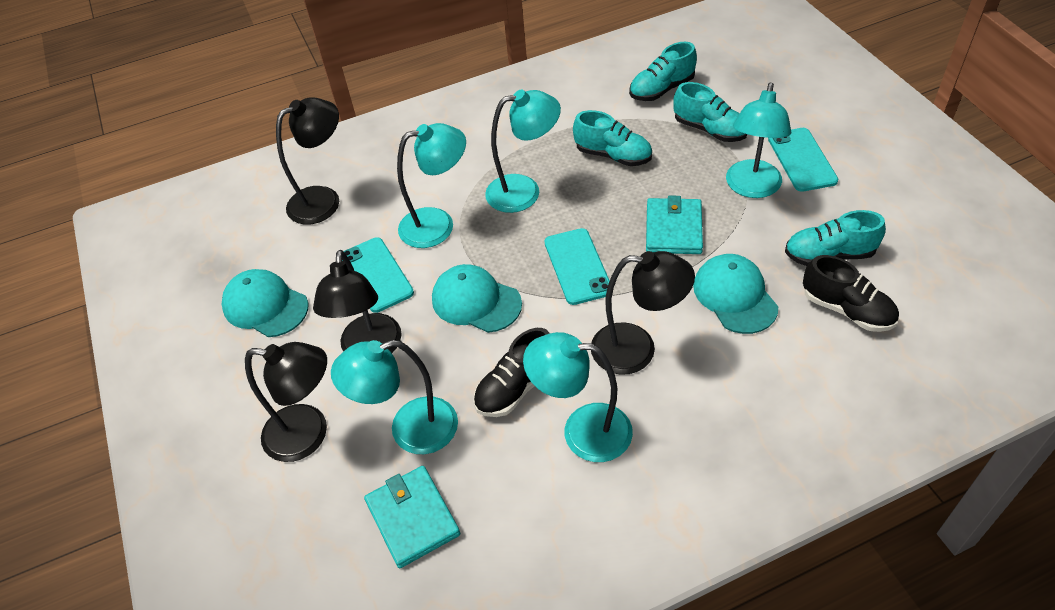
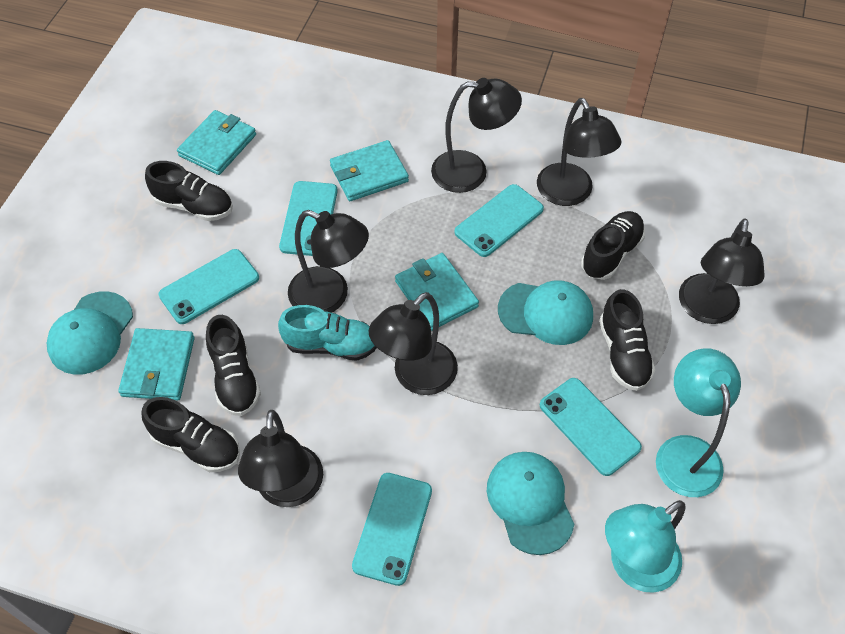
black lamp: [245,342,327,462] [276,97,339,225] [313,250,402,353] [591,251,695,375] = 4 -> [238,410,323,507] [288,210,369,313] [369,292,458,395] [431,78,522,193] [537,98,621,206] [679,218,765,324] = 6
black shoe: [474,328,550,417] [803,255,899,332] = 2 -> [141,397,240,472] [145,161,233,221] [206,315,261,416] [581,211,645,280] [599,289,656,391] = 5
turquoise lamp: [331,340,458,454] [397,123,466,248] [485,90,561,213] [523,332,633,462] [726,82,791,198] = 5 -> [605,500,686,593] [656,348,741,497] = 2
turquoise phone: [342,237,414,313] [544,228,610,305] [768,128,838,192] = 3 -> [159,249,259,324] [279,181,338,256] [352,473,432,586] [454,184,544,257] [540,378,642,476] = 5
turquoise shoe: [573,110,652,166] [629,42,697,101] [673,82,747,142] [785,210,886,266] = 4 -> [278,305,377,361] = 1
turquoise wallet: [364,466,460,568] [646,196,703,254] = 2 -> [118,328,195,400] [177,110,256,175] [330,140,409,201] [395,253,479,331] = 4

